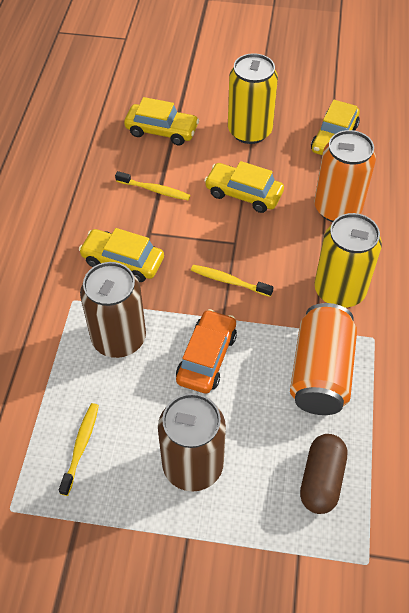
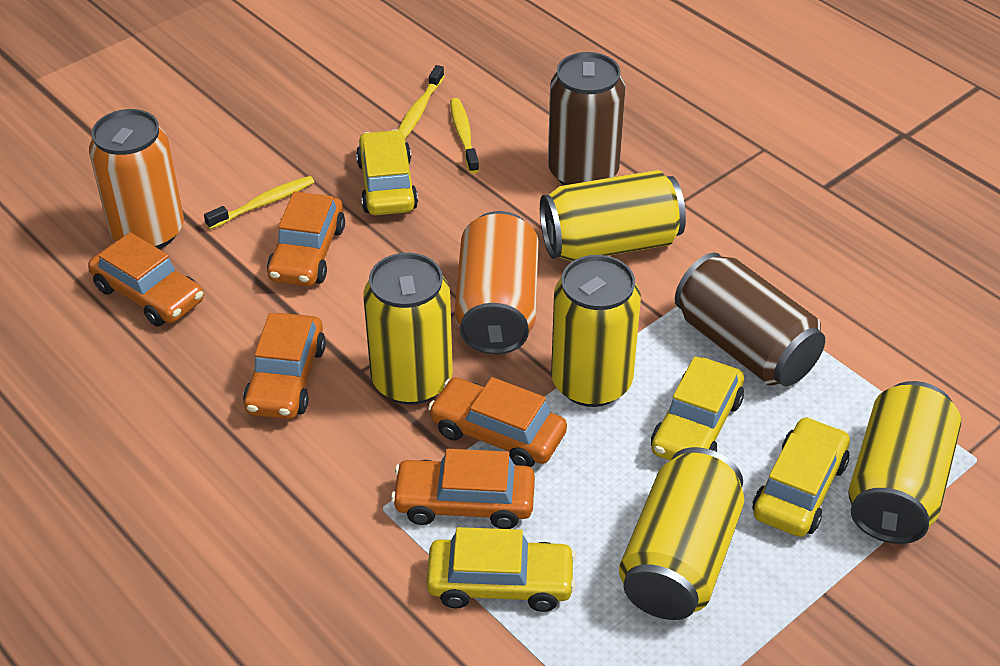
brown capsule: [300,434,347,514] = 1 -> none = 0
orange car: [176,309,237,394] = 1 -> [88,232,204,326] [243,313,326,419] [267,191,345,286] [391,449,535,529] [428,377,567,467] = 5
yellow can: [228,53,278,144] [314,213,382,308] = 2 -> [363,253,453,405] [540,170,686,261] [551,255,641,407] [619,447,744,620] [848,381,961,544] = 5

